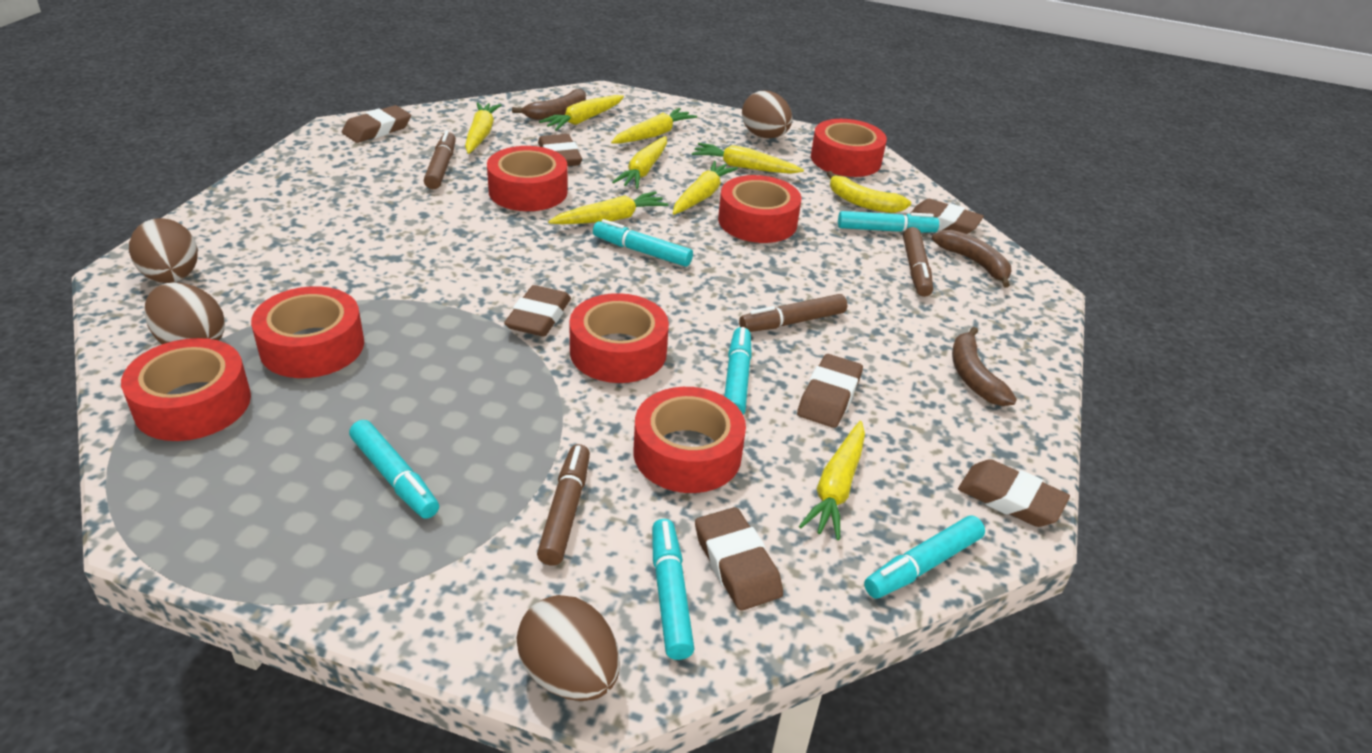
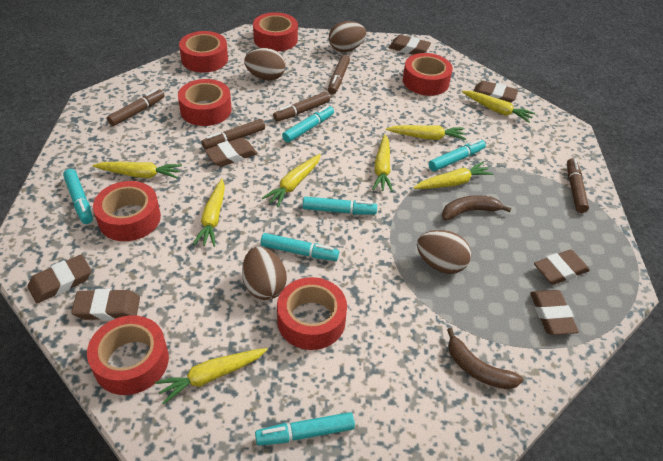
brown banana: [512,89,586,120] [932,230,1011,288] [952,327,1017,406] = 3 -> [442,195,511,220] [447,328,524,389] = 2
brown marker: [424,131,456,189] [537,444,590,566] [739,294,847,332] [903,227,933,297] = 4 -> [107,89,165,126] [201,119,265,149] [273,92,330,122] [328,55,350,94] [567,158,589,213] = 5
yellow banana: [827,171,911,213] = 1 -> none = 0

